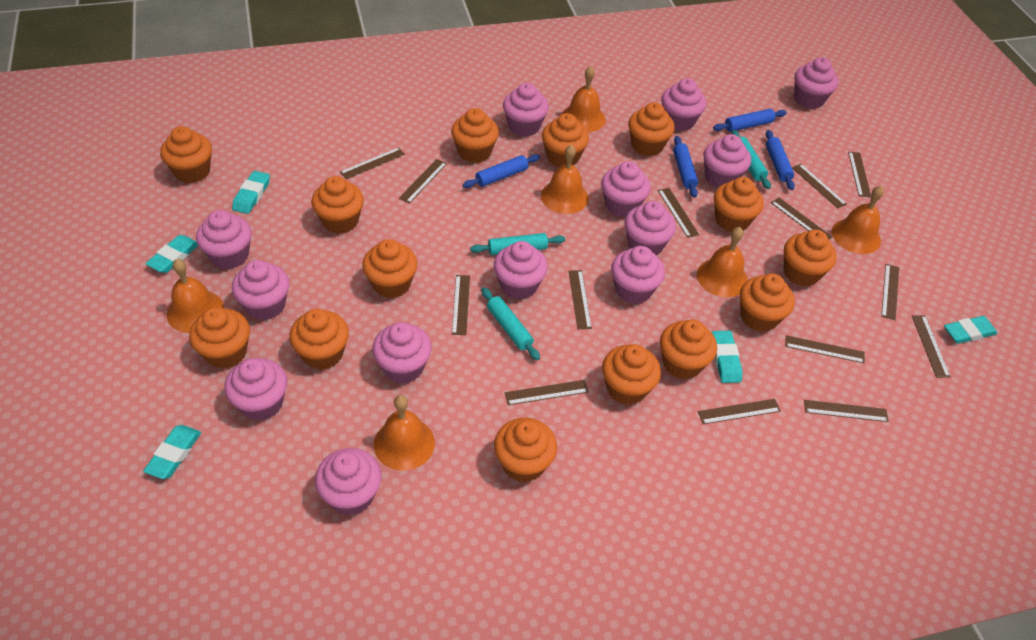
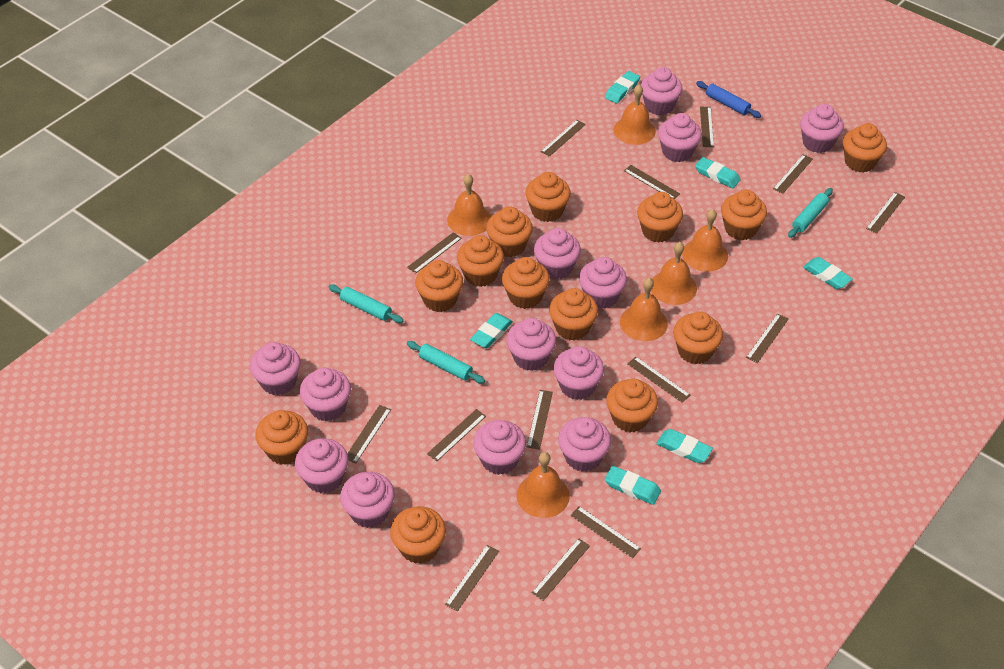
blue rolling pin: [463,154,540,188] [673,136,698,198] [713,109,787,132] [766,130,795,190] = 4 -> [696,81,761,118] = 1
orange cupcake: [160,126,212,183] [189,307,250,369] [289,309,349,370] [311,176,364,234] [362,239,418,298] [451,108,499,163] [494,418,557,482] [542,113,589,167] [602,344,661,405] [628,102,675,156] [660,320,717,379] [714,177,764,232] [740,274,795,332] [784,230,837,287] = 14 -> [256,410,308,465] [390,506,446,564] [415,260,463,312] [457,235,504,287] [486,206,533,257] [502,257,550,309] [525,172,571,222] [549,288,598,341] [606,378,658,432] [637,192,683,242] [673,311,723,364] [721,190,767,240] [843,123,887,173] = 13
turquoise eraser: [143,425,201,479] [145,235,198,273] [232,171,270,214] [712,331,743,383] [944,316,997,344] = 5 -> [470,313,513,348] [605,71,640,103] [605,466,661,505] [656,429,713,463] [695,157,741,188] [803,257,853,289] = 6

